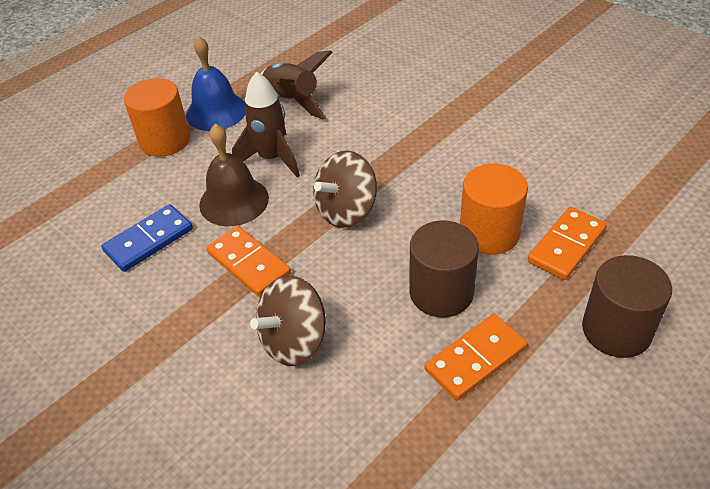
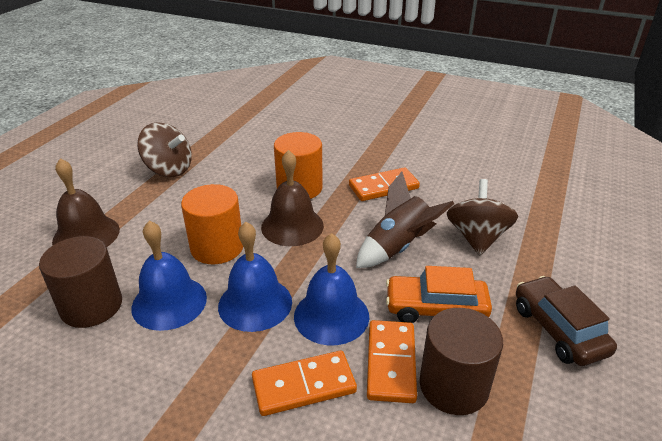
blue bell: [186,36,245,131] = 1 -> [131,221,207,331] [218,222,292,332] [294,233,369,345] = 3
blue domino: [101,204,193,272] = 1 -> none = 0
brown bell: [199,124,269,226] = 1 -> [52,158,120,247] [261,150,324,246] = 2
brown car: none = 0 -> [516,276,617,366] = 1
brown rocket: [232,72,300,177] [260,50,333,120] = 2 -> [356,172,454,268] = 1
orange car: none = 0 -> [386,266,492,323] = 1

